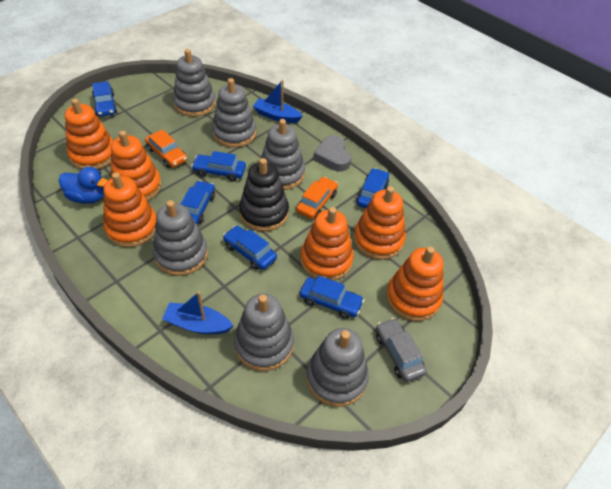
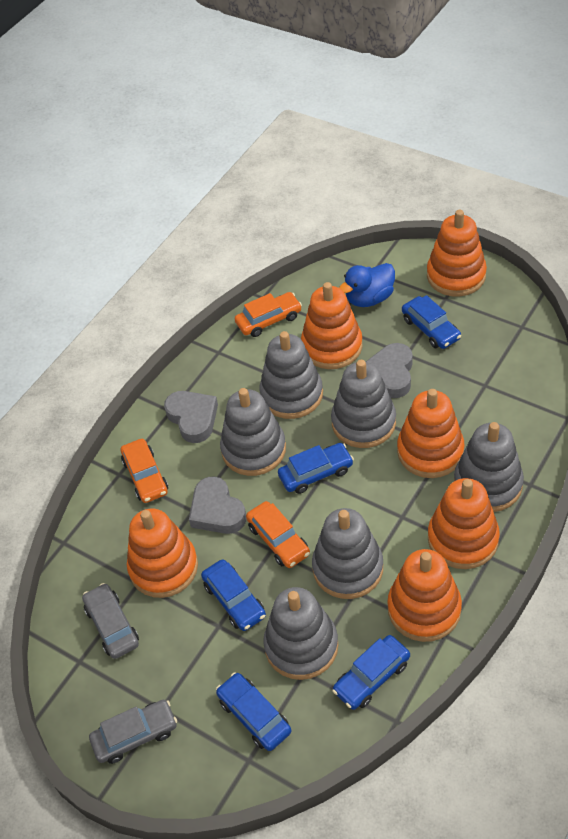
black stacking toy: [239,158,289,231] = 1 -> none = 0
blue boat: [162,291,234,334] [253,80,303,123] = 2 -> none = 0
blue car: [92,81,117,117] [181,180,215,224] [192,151,246,181] [223,225,277,270] [300,275,364,319] [357,168,389,208] = 6 -> [201,559,266,631] [216,673,291,751] [278,443,354,494] [332,635,410,710] [402,295,461,349] = 5
grey car: [376,318,427,382] = 1 -> [82,583,139,659] [89,700,177,764] = 2
grey heart: [313,135,351,171] = 1 -> [164,391,218,443] [189,476,246,534] [366,343,413,398] = 3
orange car: [145,129,187,168] [296,177,338,219] = 2 -> [121,439,168,503] [235,292,302,337] [246,501,310,568] = 3

